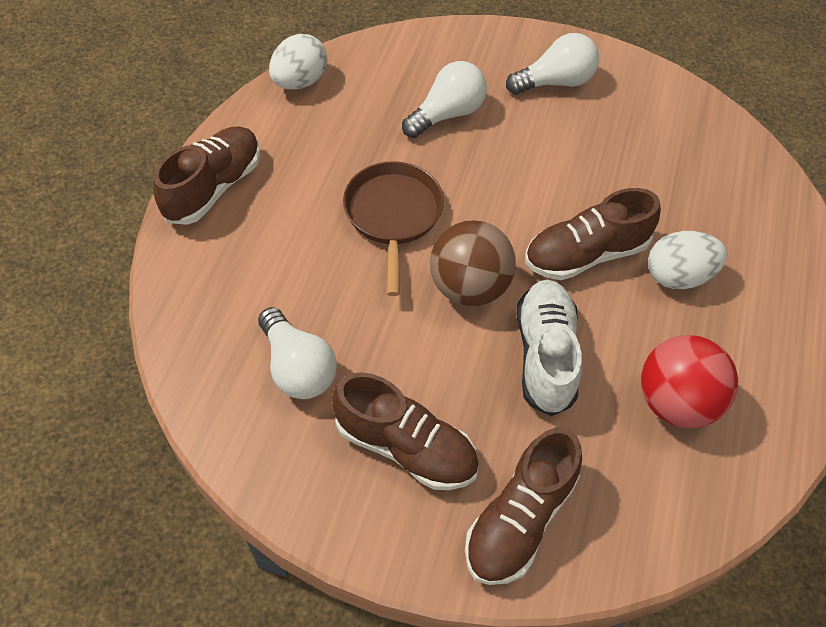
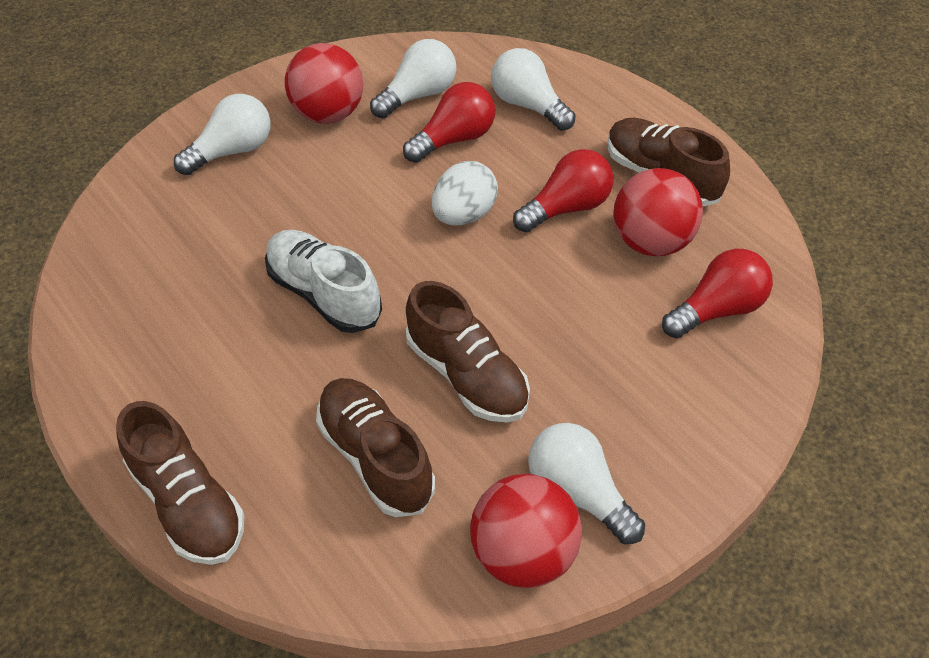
brown ball: [430,220,516,306] = 1 -> none = 0
brown pan: [343,161,444,296] = 1 -> none = 0
red ball: [641,335,738,428] = 1 -> [285,43,363,123] [470,474,582,588] [613,168,703,257] = 3
red light bulb: none = 0 -> [403,82,495,163] [513,149,613,232] [662,249,773,338] = 3
white egg: [269,34,327,90] [648,231,727,289] = 2 -> [431,161,498,225] = 1
white light bulb: [258,307,337,399] [402,61,487,138] [506,33,599,95] = 3 -> [174,94,271,175] [370,39,456,118] [491,48,576,131] [528,423,645,544] = 4

